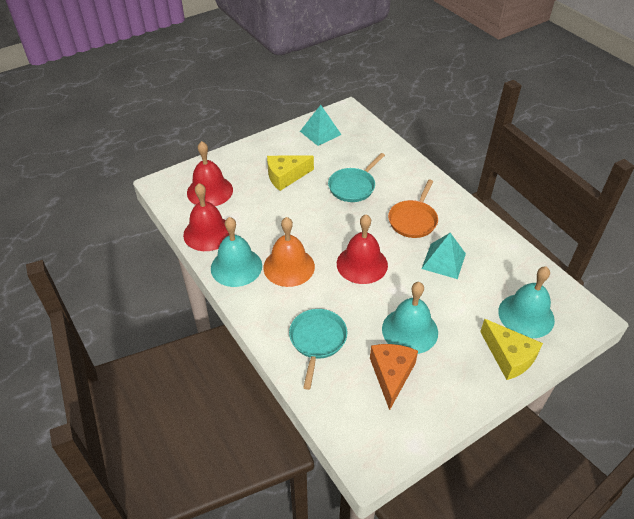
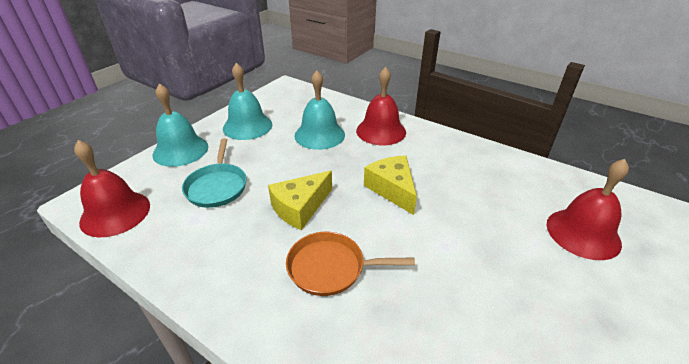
orange bell: [263,217,315,287] = 1 -> none = 0
orange cheese: [370,344,418,410] = 1 -> none = 0
turquoise pan: [289,309,347,390] [328,153,385,202] = 2 -> [182,139,246,208] = 1
turquoise pyramid: [300,105,342,146] [421,233,466,279] = 2 -> none = 0

